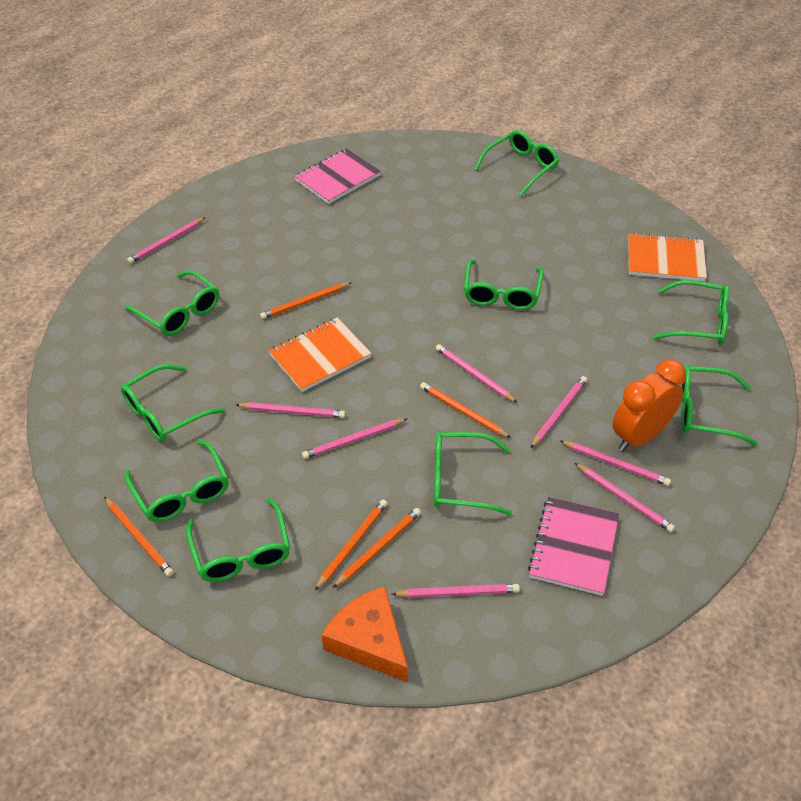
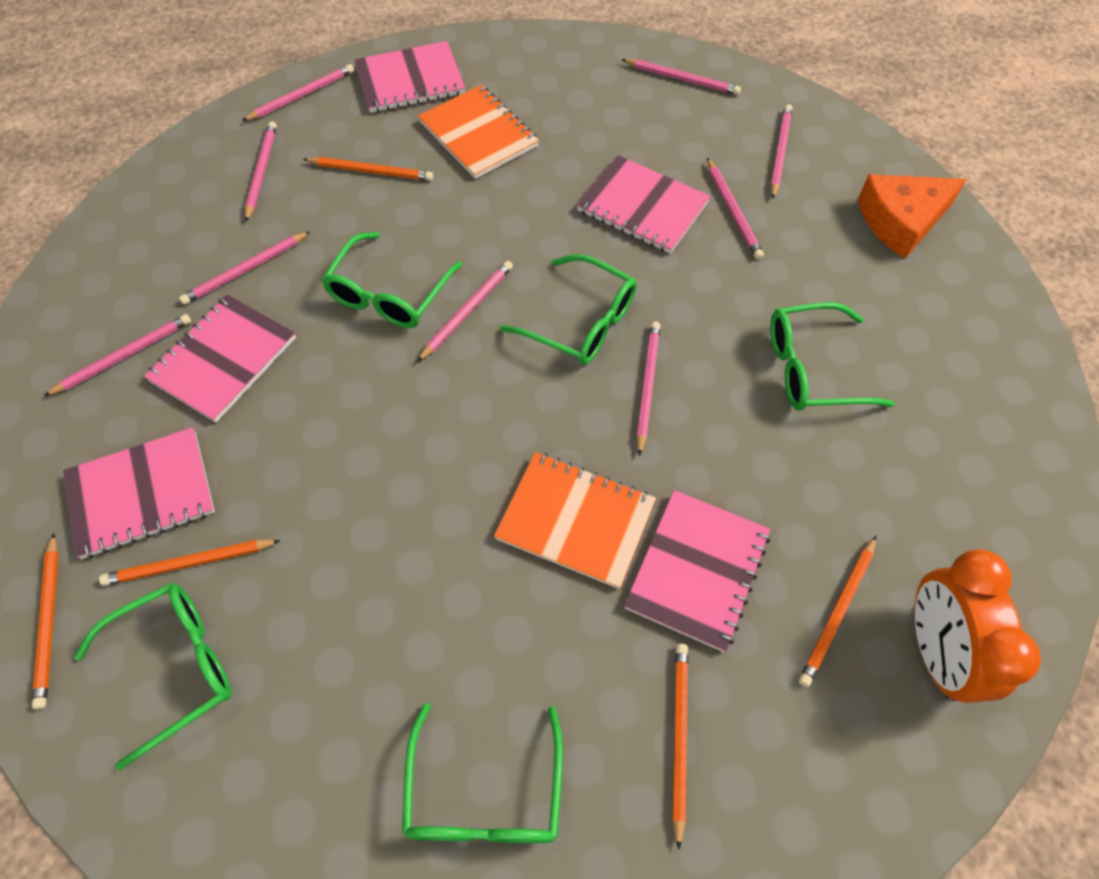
green glasses: [121,364,225,442] [125,270,219,336] [125,440,229,522] [186,498,290,582] [434,432,512,515] [464,260,544,310] [474,130,559,196] [653,280,729,345] [680,366,758,446] = 9 -> [74,583,232,770] [322,232,462,328] [402,703,563,843] [500,254,637,365] [770,302,895,410] = 5
pink notebook: [294,148,381,204] [528,497,619,596] = 2 -> [63,427,215,559] [144,294,296,422] [354,41,465,113] [577,155,711,254] [624,490,770,652] = 5
pink pencil: [127,217,206,264] [236,402,345,418] [302,419,407,459] [392,584,520,598] [436,344,518,403] [531,376,587,448] [560,441,671,486] [575,463,675,532] = 8 -> [44,314,191,396] [179,231,311,305] [242,64,354,121] [245,121,277,222] [417,261,513,362] [621,59,741,95] [636,321,660,456] [707,158,764,260] [770,104,793,199] = 9

